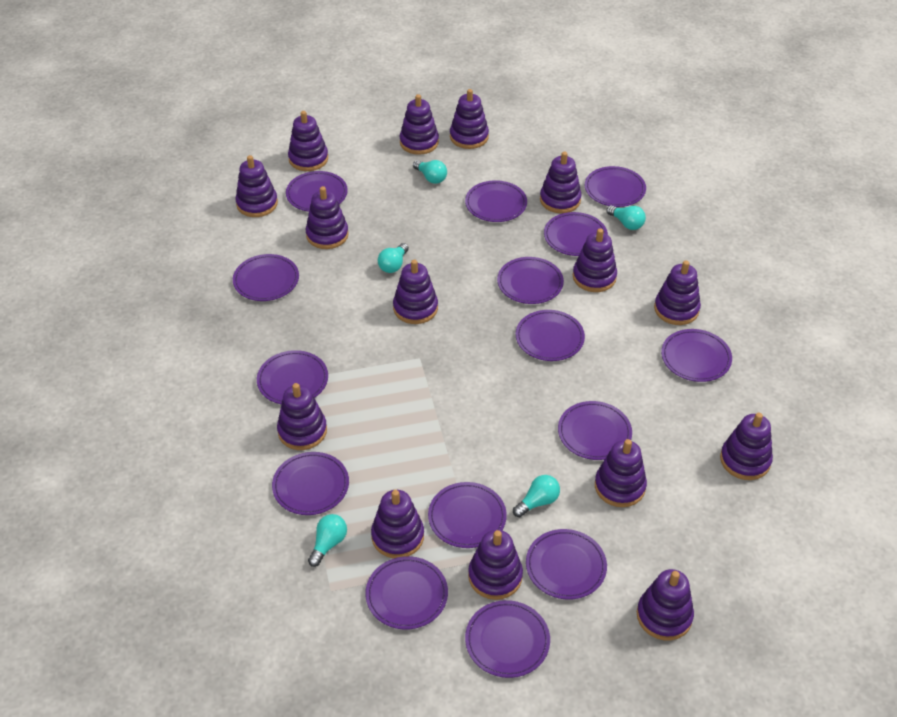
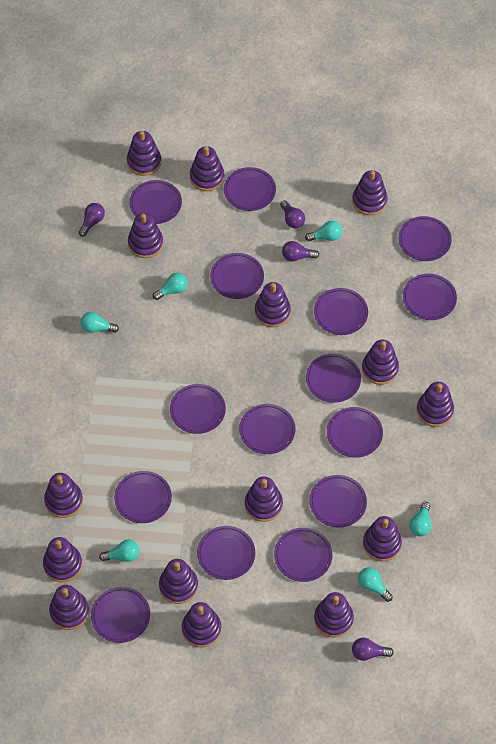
purple light bulb: none = 0 -> [79,203,105,237] [280,200,305,228] [282,241,319,261] [352,638,394,661] = 4
turquoise light bulb: [308,514,347,567] [378,243,409,273] [413,160,447,184] [513,475,560,517] [606,205,646,230] = 5 -> [80,312,119,333] [99,539,139,562] [153,273,187,300] [305,221,342,241] [358,567,393,602] [409,502,431,536] = 6

